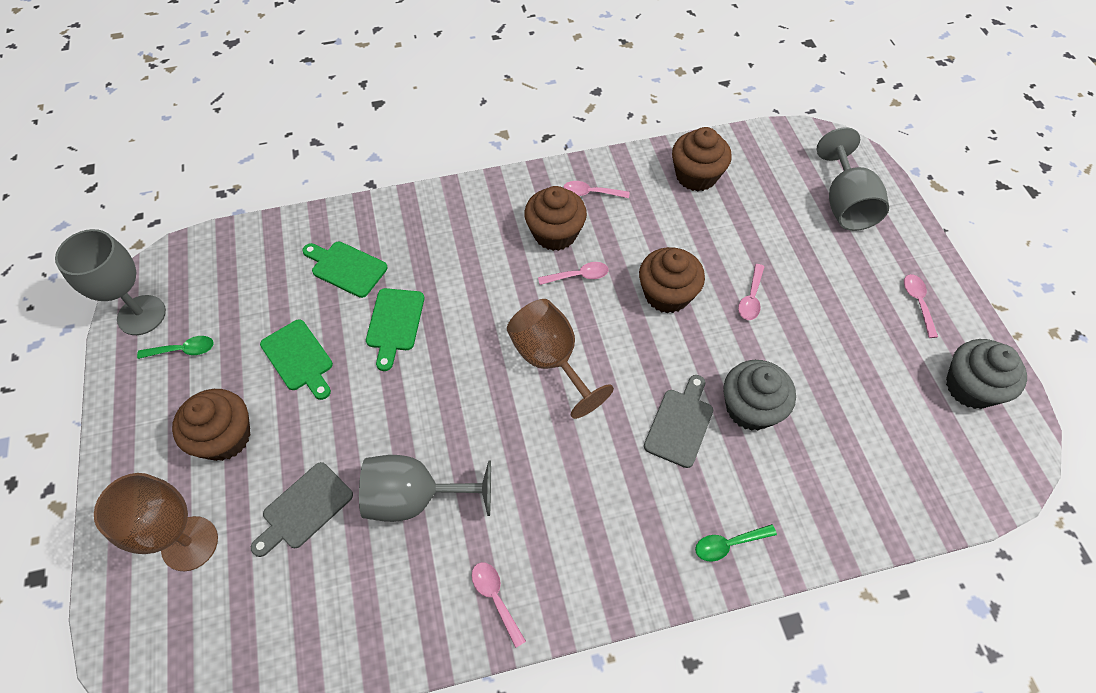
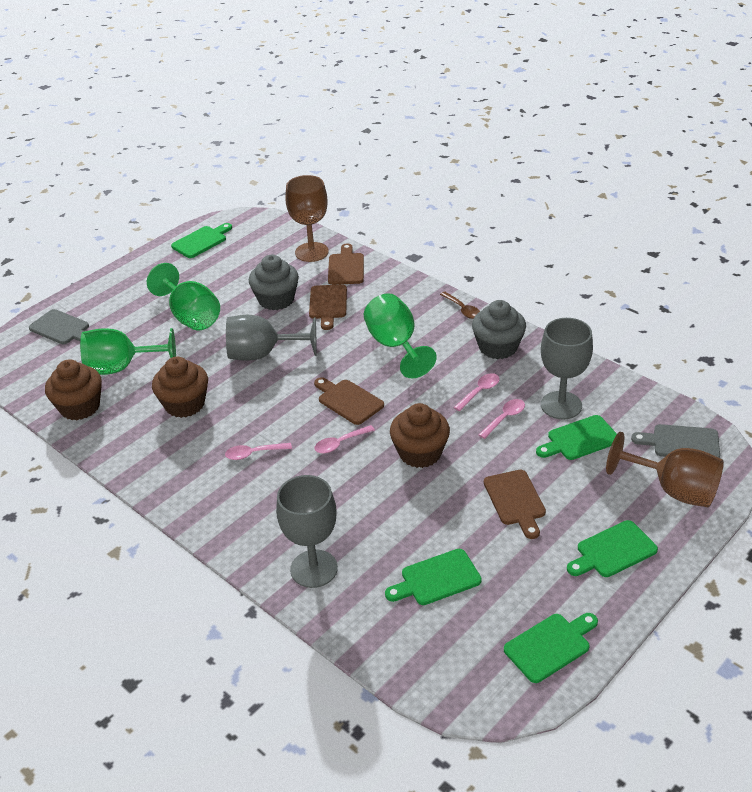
brown cupcake: [172,389,250,461] [524,186,587,251] [639,247,705,313] [672,127,732,191] = 4 -> [45,359,102,420] [152,357,208,418] [390,403,450,468] = 3
brown cutting board: none = 0 -> [309,284,347,330] [314,377,384,425] [328,243,364,285] [484,470,546,539] = 4
brown spoon: none = 0 -> [440,292,480,319] = 1
green cutting board: [260,319,333,400] [302,242,388,298] [366,288,424,371] = 3 -> [171,223,232,258] [385,549,482,605] [504,613,598,683] [536,415,617,460] [567,520,658,577] = 5
green goblet: none = 0 -> [80,328,176,375] [147,263,220,330] [364,293,437,378] = 3
green spoon: [137,336,214,359] [695,524,777,562] = 2 -> none = 0
pink spoon: [472,562,526,648] [538,262,609,285] [563,181,629,198] [738,264,764,320] [904,274,938,338] = 5 -> [225,443,292,460] [314,425,375,454] [454,373,499,411] [479,399,525,439] = 4

